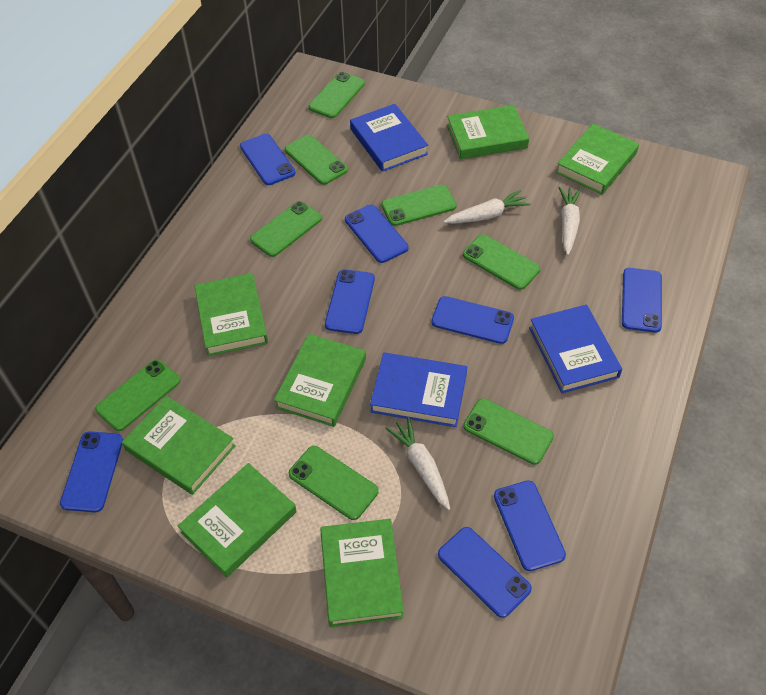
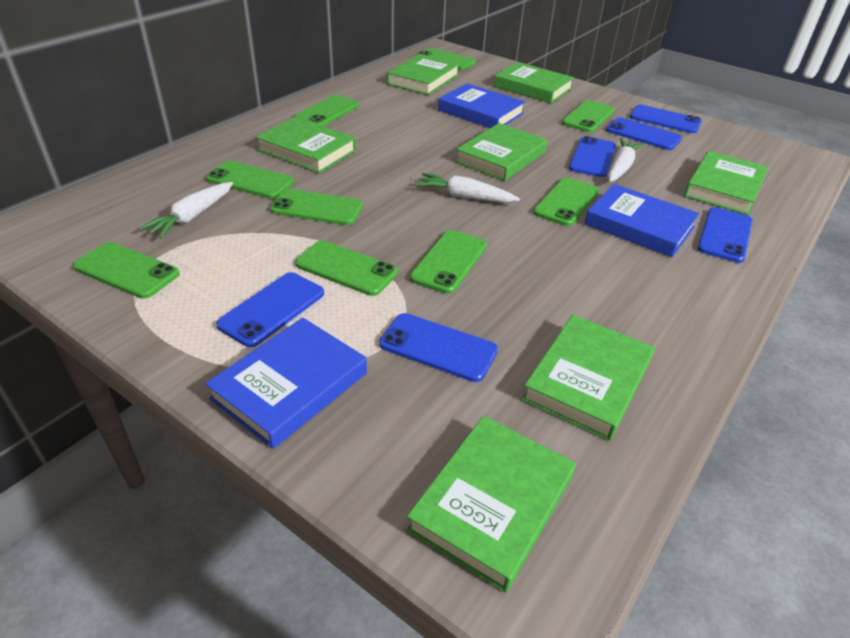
blue phone: [60,431,123,512] [240,134,295,185] [325,269,375,334] [345,205,409,263] [431,296,514,344] [438,527,532,618] [494,480,566,571] [622,268,662,333] = 8 -> [216,272,324,347] [379,313,498,382] [569,136,616,177] [606,117,682,150] [630,105,702,133] [697,207,753,263] = 6
green phone: [95,359,180,431] [250,201,322,257] [285,135,348,185] [289,446,379,520] [308,72,365,118] [381,185,457,226] [463,234,540,290] [463,398,554,465] = 8 -> [73,242,180,299] [206,161,294,199] [270,189,363,225] [294,95,359,126] [295,240,398,296] [410,230,487,294] [416,48,476,70] [533,177,599,226] [562,100,615,132] = 9

